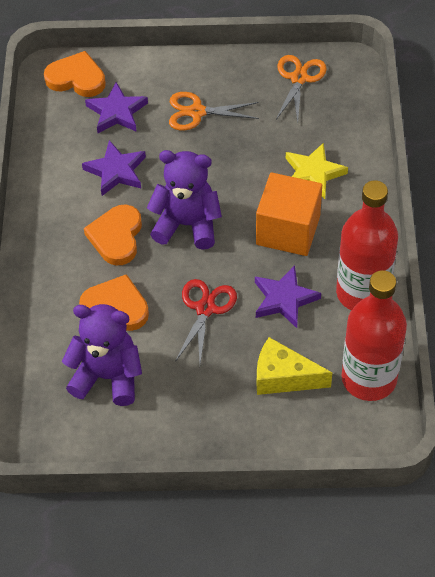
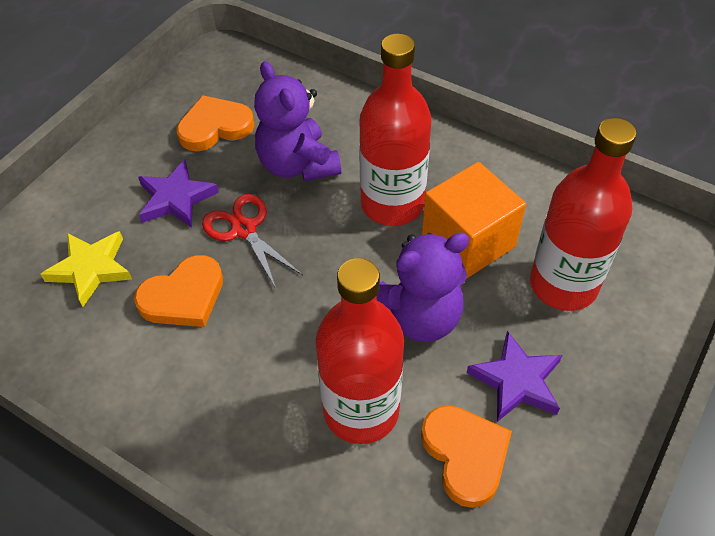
orange scissors: [169,92,259,131] [276,55,327,123] = 2 -> none = 0
purple star: [82,140,146,196] [85,82,148,133] [255,265,321,328] = 3 -> [138,159,219,228] [467,331,562,422] = 2
red bottle: [336,180,398,310] [342,270,407,401] = 2 -> [316,258,404,444] [359,33,432,226] [530,118,636,311] = 3
yellow cheese: [257,337,332,395] = 1 -> none = 0

